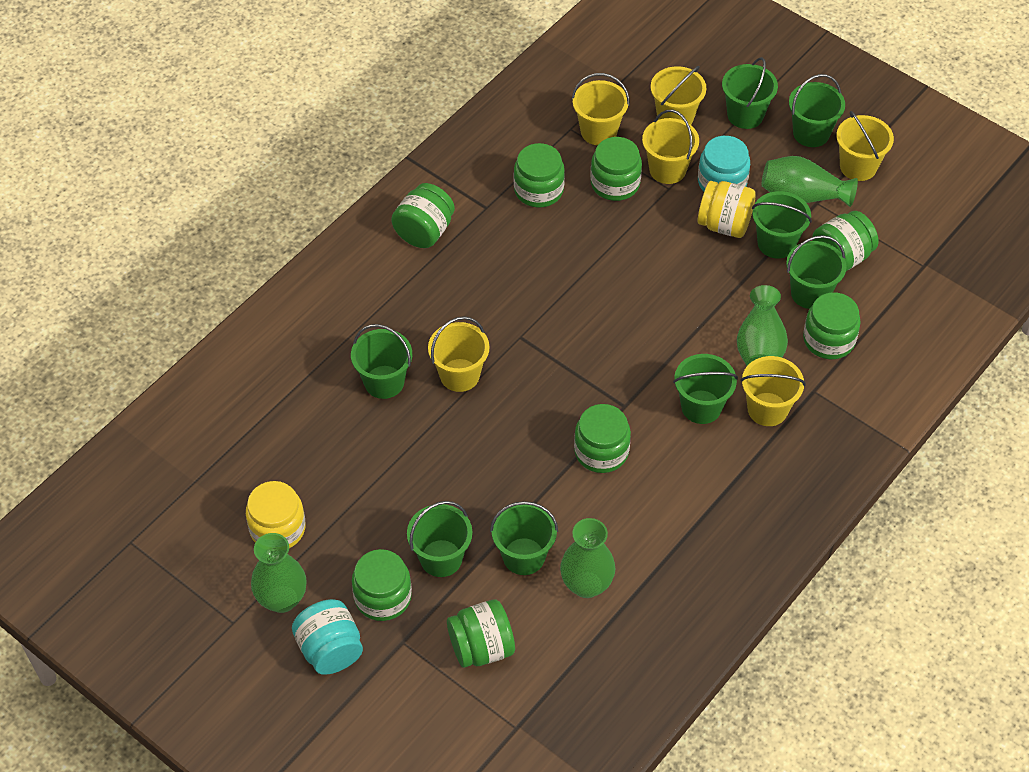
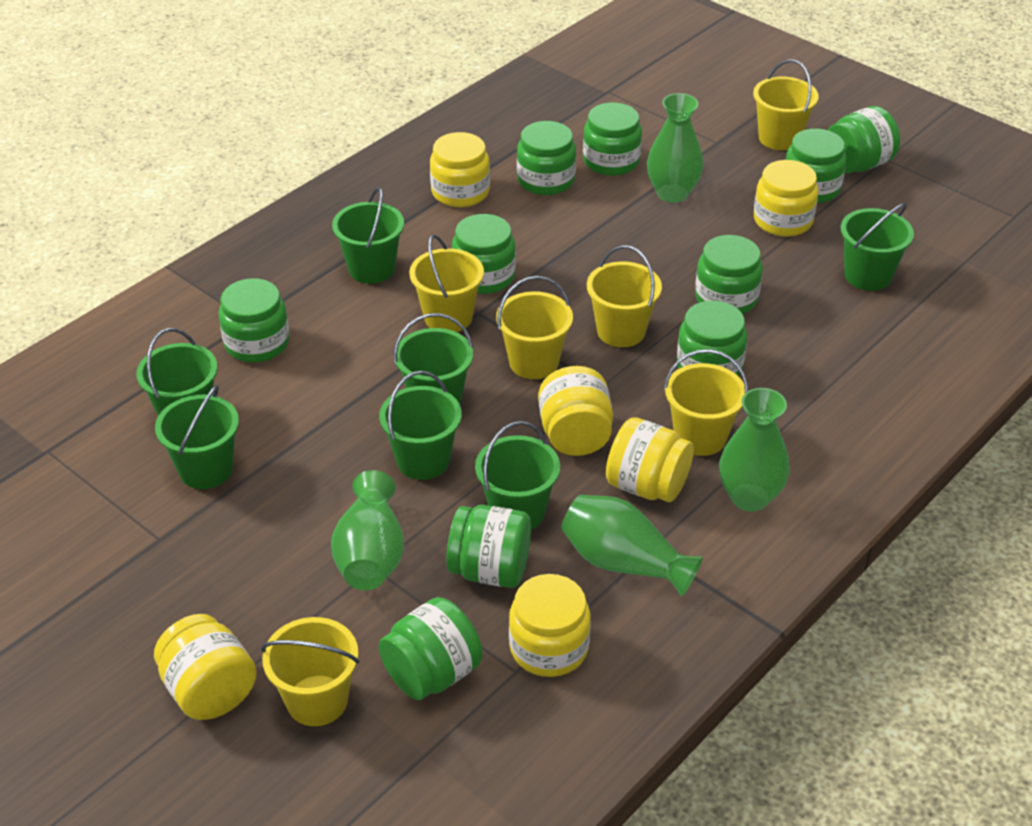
green bucket: [351,324,412,399] [407,501,473,577] [490,501,558,575] [673,354,738,424] [722,57,778,129] [752,191,812,259] [786,235,847,309] [789,74,845,147] = 8 -> [137,328,217,416] [155,385,239,489] [332,187,404,284] [379,371,462,480] [393,313,473,404] [475,421,560,530] [840,203,914,291] = 7
green jar: [352,549,412,621] [391,183,455,248] [447,599,515,668] [514,143,565,208] [574,404,631,473] [590,137,642,201] [803,292,861,359] [812,211,879,271] = 8 -> [219,278,290,362] [379,597,483,700] [446,505,531,588] [452,214,516,294] [517,121,576,195] [583,103,642,176] [677,301,747,376] [695,235,763,314] [785,129,846,203] [828,106,900,173] = 10
turquoise jar: [292,599,363,675] [698,136,750,192] = 2 -> none = 0
yellow jar: [246,481,306,548] [698,181,756,238] = 2 -> [154,614,257,720] [430,132,490,207] [509,574,591,677] [538,366,613,456] [606,417,694,502] [754,160,818,237] = 6

